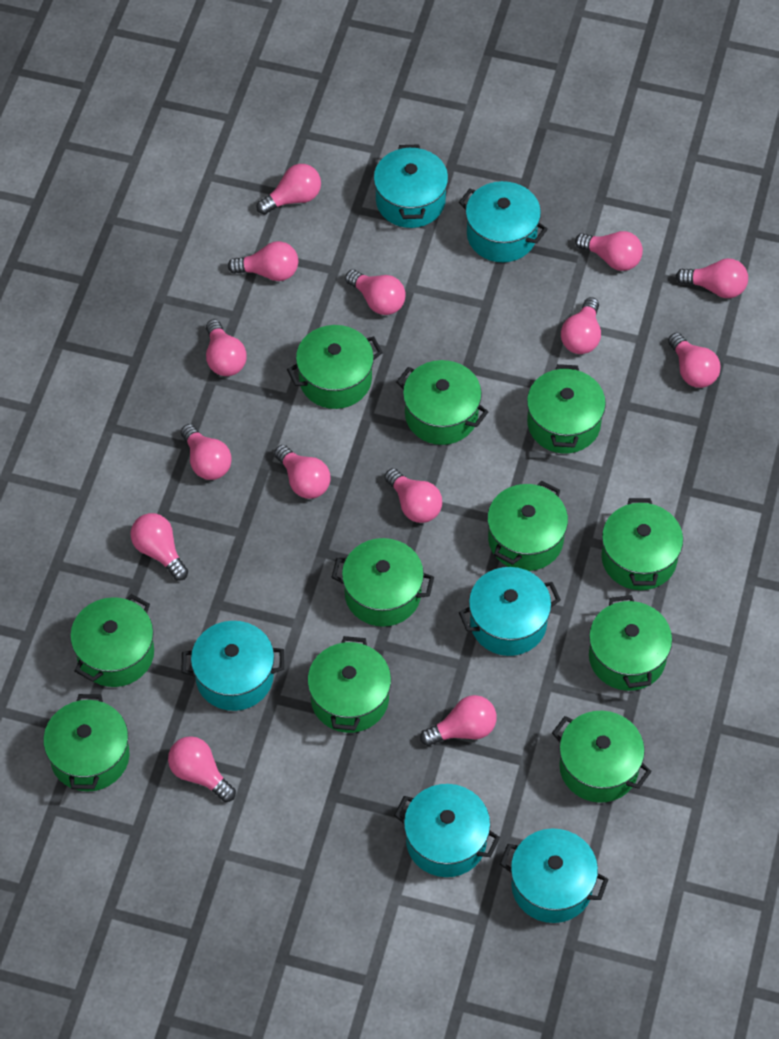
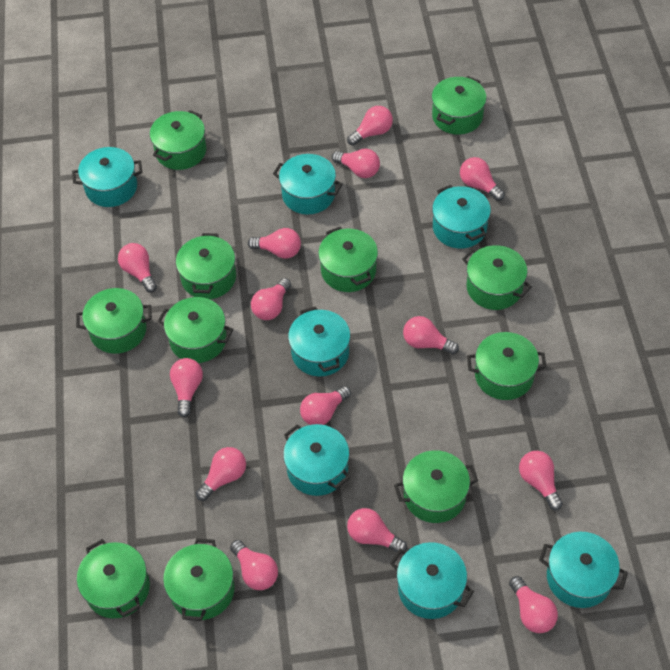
turquoise pot: [182,621,284,711] [374,144,448,228] [394,784,500,877] [459,181,548,262] [459,567,561,656] [500,828,609,923] = 6 -> [72,147,142,207] [273,154,342,215] [283,424,350,496] [288,306,351,376] [390,542,474,619] [432,185,491,249] [539,532,628,608] = 7

